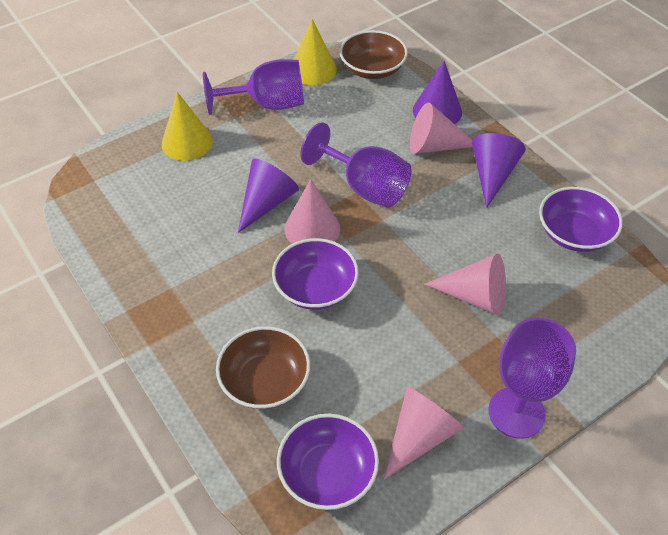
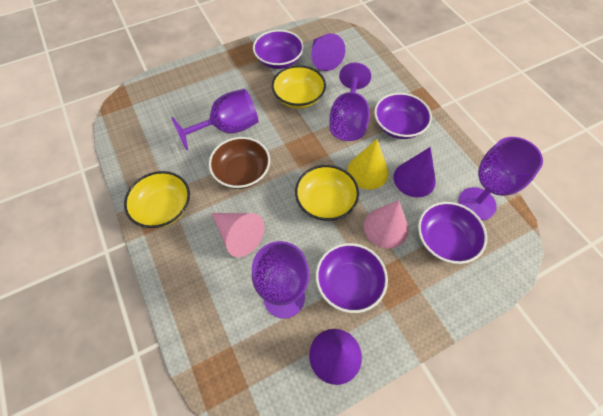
brown bowl: [216,326,310,409] [339,30,408,79] = 2 -> [209,137,270,189] = 1
pink cone: [284,179,340,244] [384,387,464,480] [410,103,473,154] [424,254,506,315] = 4 -> [211,213,264,257] [364,200,409,249] = 2
purple bowl: [272,238,359,310] [277,414,379,510] [539,187,623,252] = 3 -> [253,30,304,69] [316,243,388,313] [374,93,432,139] [418,202,487,264] = 4
purple goblet: [203,59,304,115] [300,122,412,208] [488,318,576,439] = 3 -> [171,89,259,150] [252,241,310,318] [329,62,371,141] [458,137,543,220] = 4
yellow bowl: none = 0 -> [124,171,190,228] [272,65,326,109] [295,165,359,221] = 3
yellow cone: [161,92,213,161] [294,19,337,85] = 2 -> [347,139,389,190] = 1

